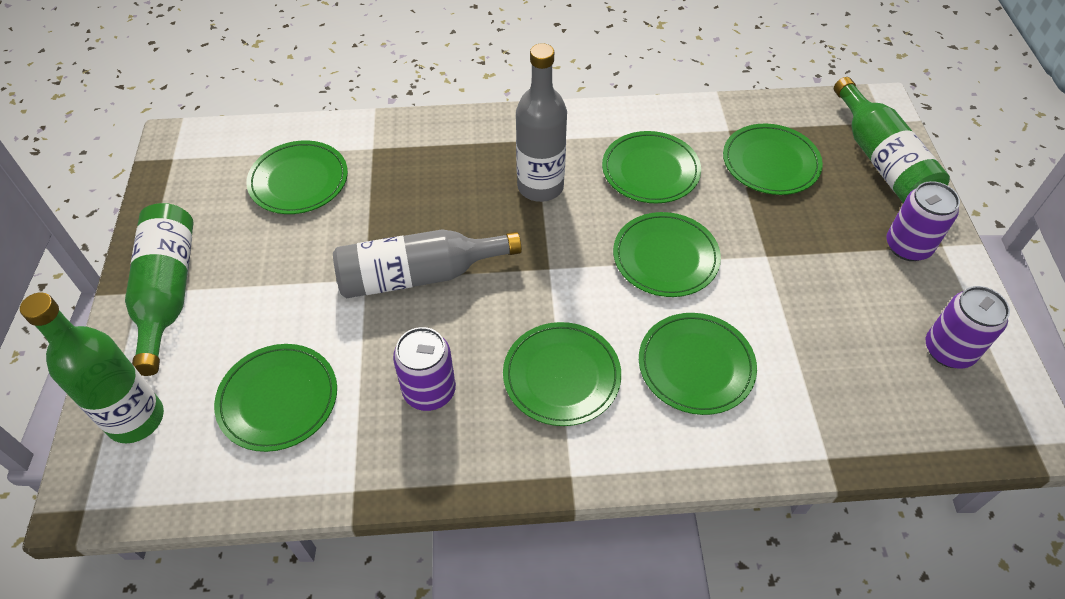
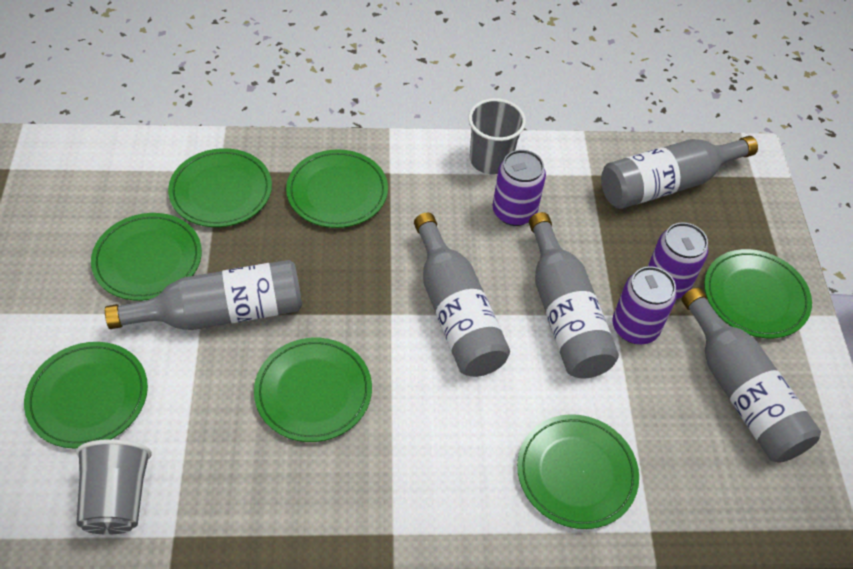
green bottle: [20,292,164,443] [125,203,193,376] [834,77,950,203] = 3 -> none = 0
grey bottle: [333,229,522,298] [516,43,567,202] = 2 -> [105,260,302,330] [414,213,510,377] [529,212,619,379] [601,136,758,209] [681,287,821,463] = 5
grey cup: none = 0 -> [76,439,152,535] [468,98,526,175] = 2

